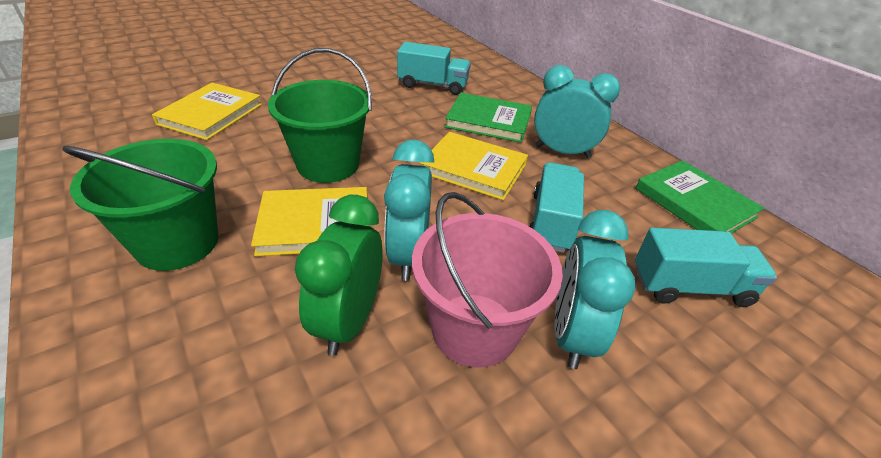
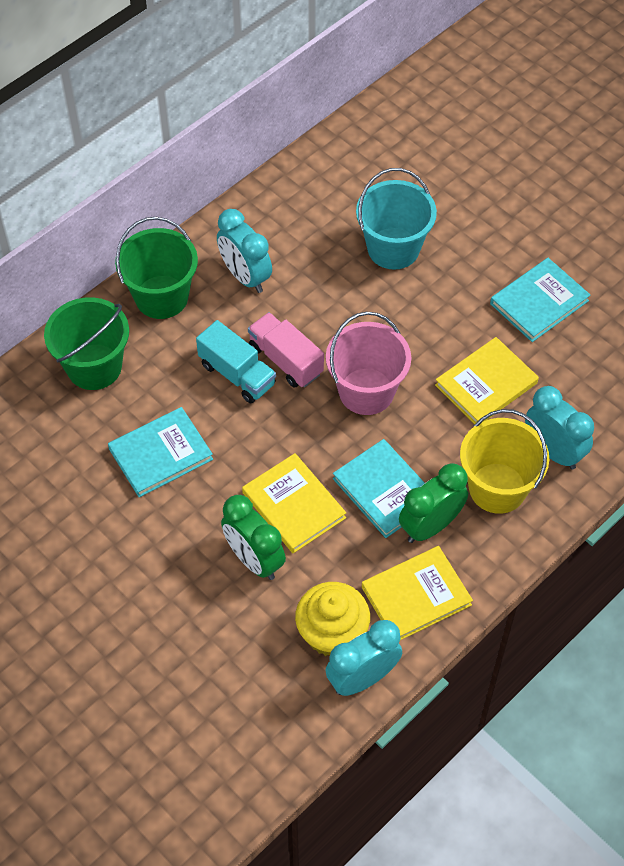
green book: [445,93,532,143] [636,160,765,233] = 2 -> none = 0
green clock: [295,195,383,356] = 1 -> [221,495,286,580] [399,463,468,543] = 2
pink truck: none = 0 -> [248,312,324,388] = 1
turquoise book: none = 0 -> [108,407,213,497] [333,439,425,538] [490,258,590,342] = 3
turquoise bucket: none = 0 -> [356,168,437,270] = 1
turquoise truck: [397,42,471,95] [529,162,584,253] [635,228,777,307] = 3 -> [196,320,276,404] = 1
yellow bucket: none = 0 -> [460,409,549,514] = 1
yellow cupcake: none = 0 -> [295,582,370,656] = 1

